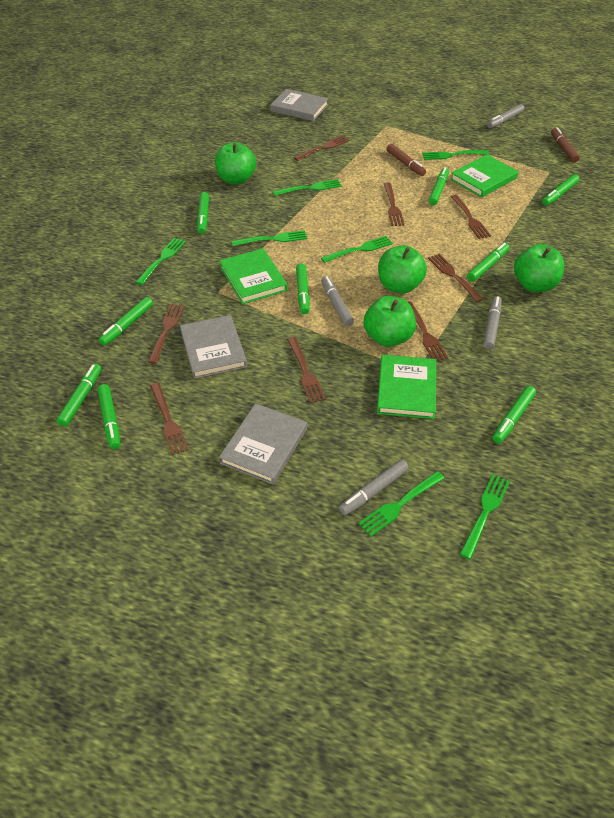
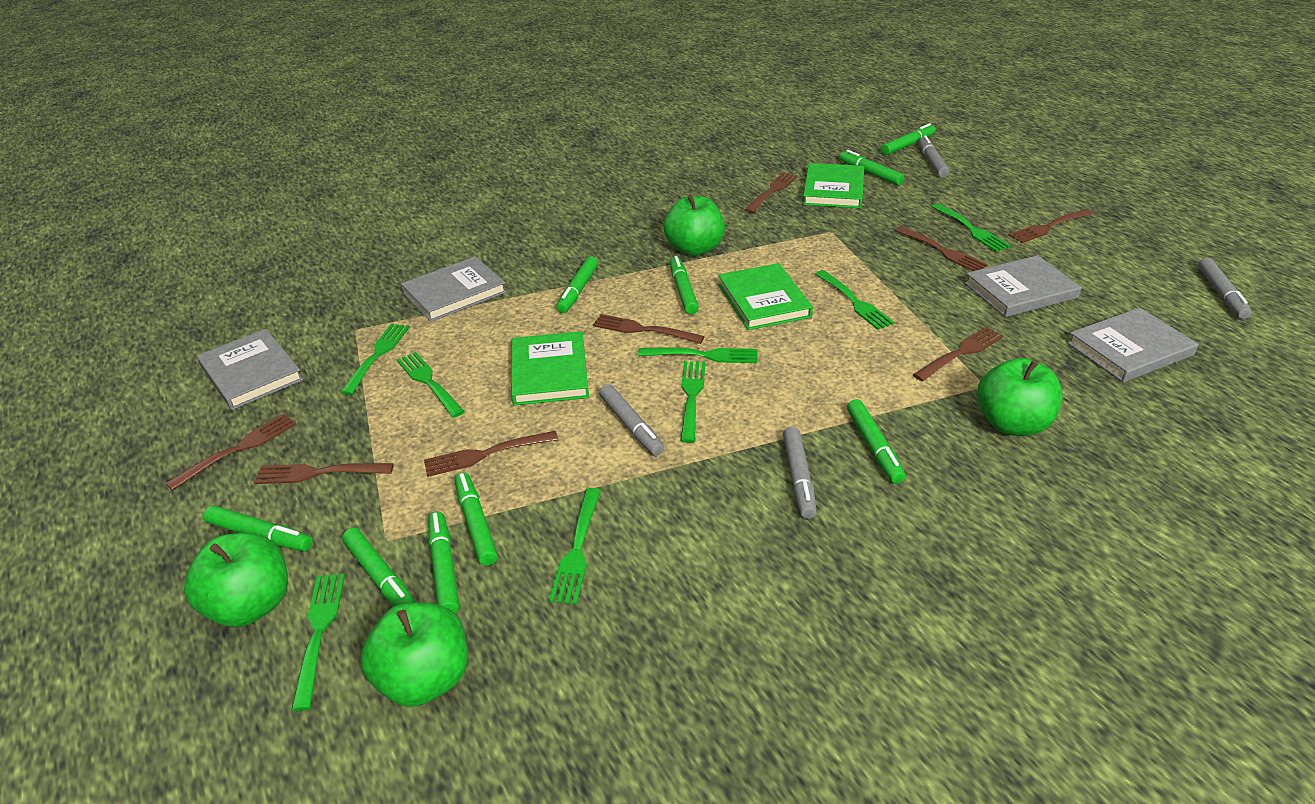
brown marker: [386,144,426,176] [551,127,580,163] = 2 -> none = 0
green fork: [136,238,186,285] [232,230,307,246] [273,179,342,196] [321,236,393,263] [358,471,445,536] [422,150,489,160] [460,474,510,559] = 7 -> [291,574,345,711] [341,324,410,395] [396,352,465,418] [549,488,601,605] [638,347,757,363] [681,361,705,443] [816,270,895,330] [932,203,1011,252] = 8
grey book: [180,315,247,379] [219,403,307,485] [270,89,329,121] = 3 -> [197,329,303,410] [401,256,507,322] [965,255,1082,317] [1067,308,1199,382] = 4

